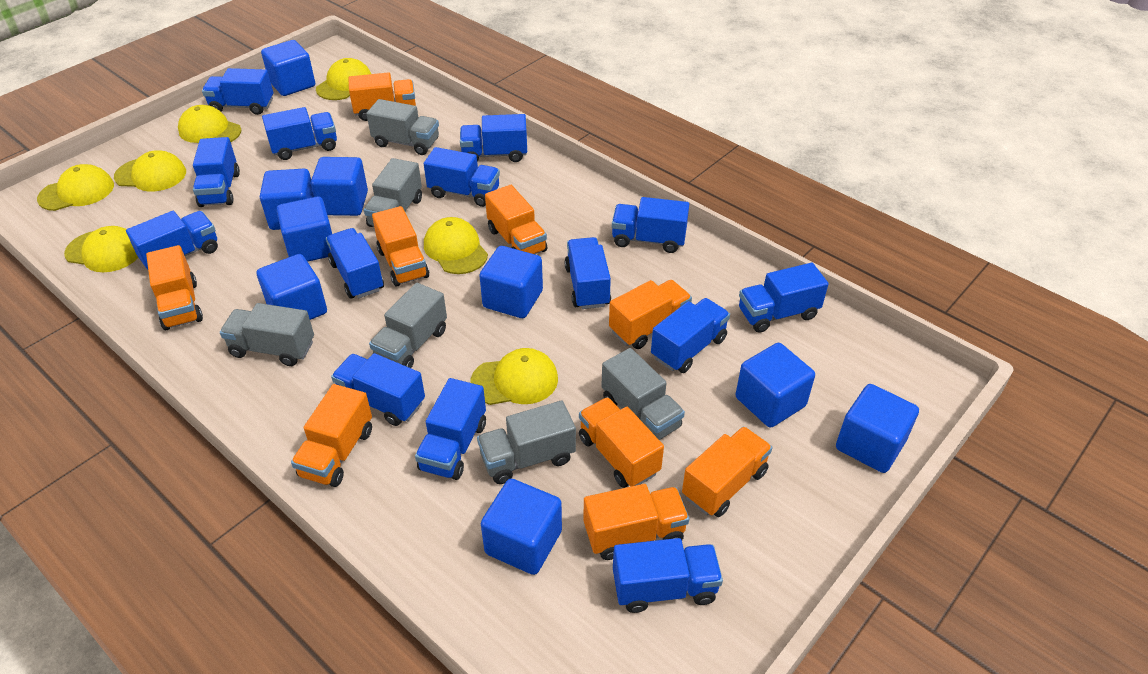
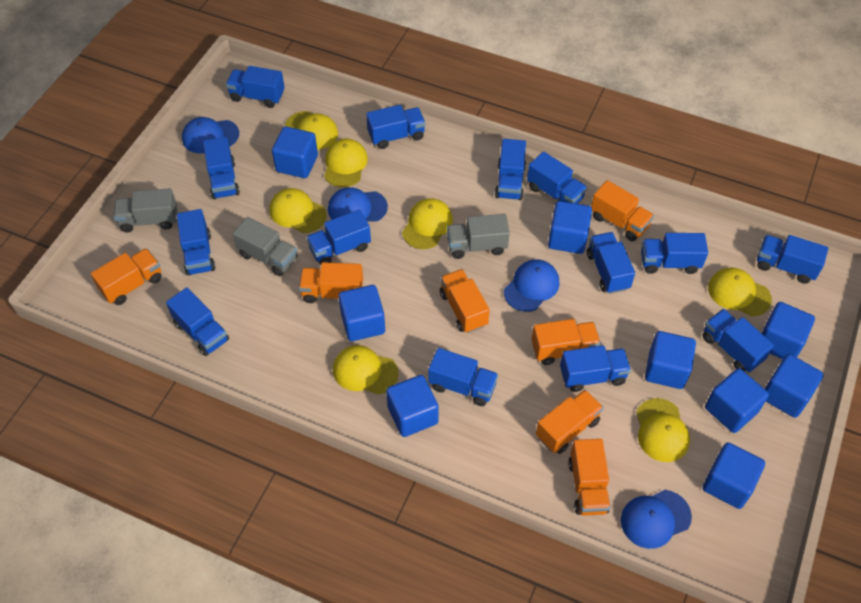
blue cap: none = 0 -> [182,117,239,154] [328,187,388,222] [504,259,559,312] [621,490,692,549] = 4
grey truck: [220,303,314,366] [364,158,422,227] [366,99,439,155] [369,283,447,368] [477,400,576,484] [601,348,685,440] = 6 -> [113,188,177,232] [233,217,297,276] [447,214,510,259] = 3
orange truck: [146,245,203,330] [291,384,372,487] [348,73,416,121] [372,206,429,287] [485,185,548,254] [579,397,664,488] [583,484,689,560] [609,280,692,349] [682,426,772,517] = 9 -> [91,248,162,305] [299,262,363,303] [440,269,490,333] [532,319,601,365] [536,390,604,454] [568,439,611,516] [591,180,654,241] = 7

